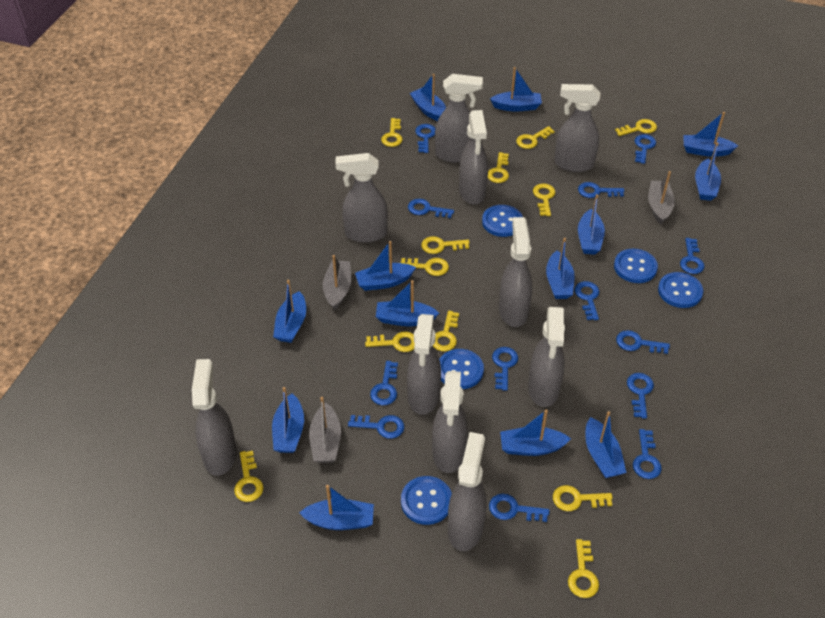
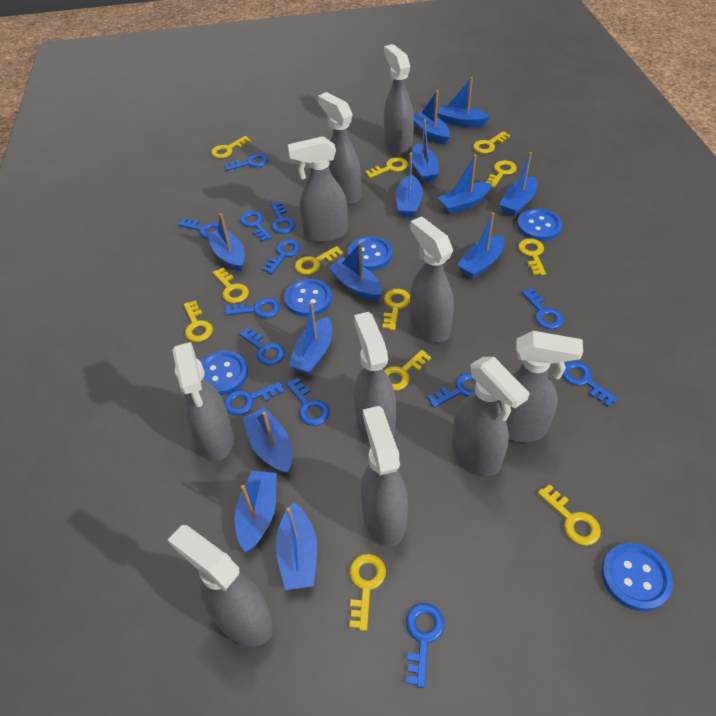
grey boat: [309,397,341,463] [323,255,351,310] [648,171,675,224] = 3 -> none = 0

